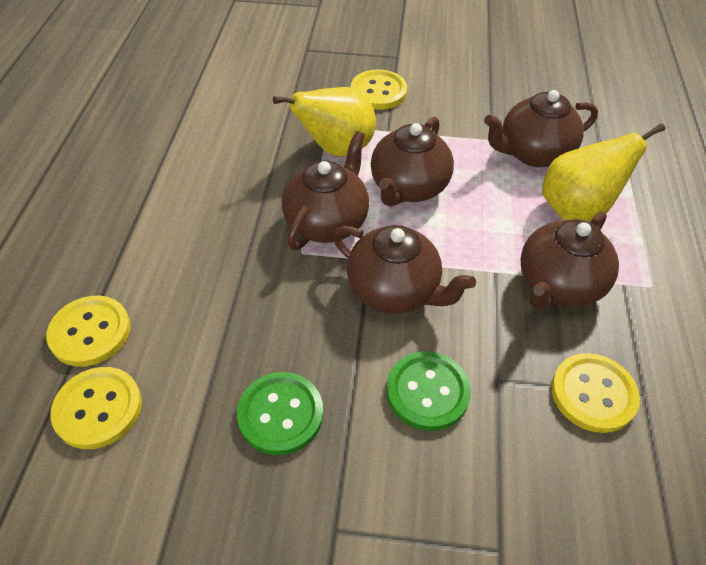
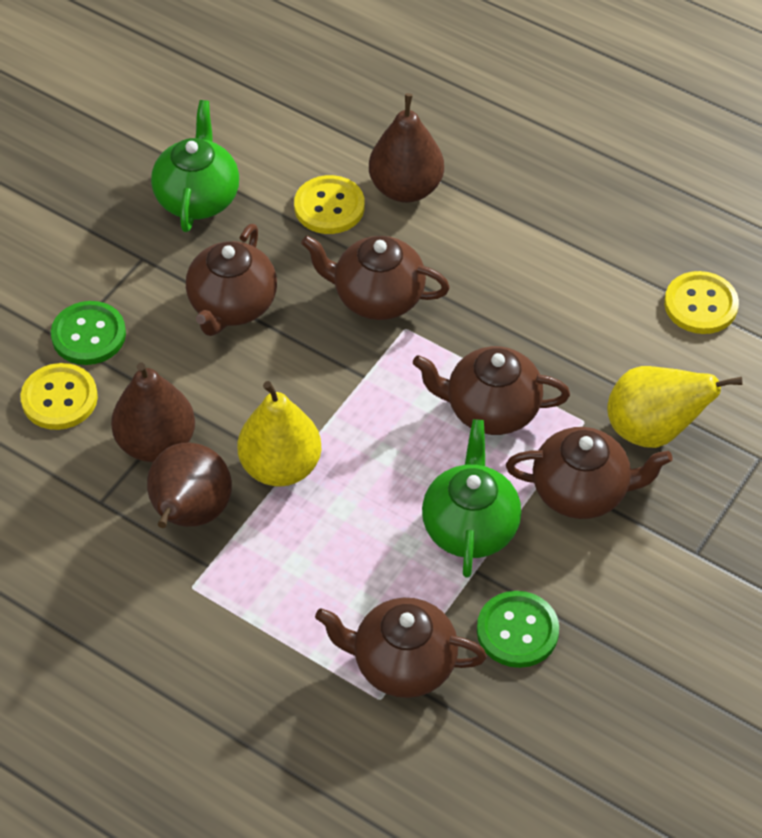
brown pear: none = 0 -> [111,362,195,462] [147,443,232,528] [369,93,444,203] = 3
green teapot: none = 0 -> [151,100,239,232] [422,419,521,578] = 2
yellow button: [46,296,131,367] [50,367,142,449] [351,70,407,110] [551,353,640,433] = 4 -> [20,363,98,430] [294,175,365,234] [664,271,739,334] = 3

